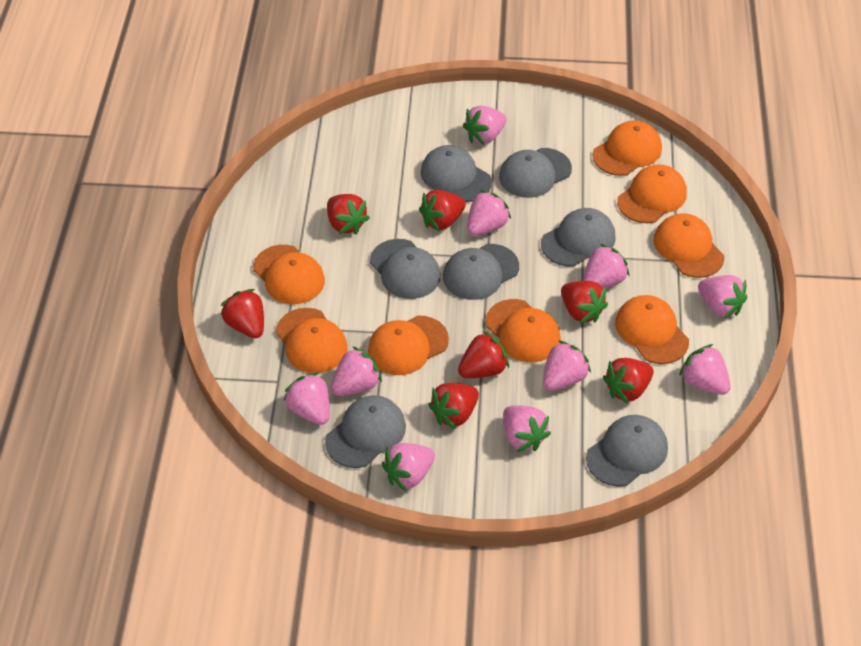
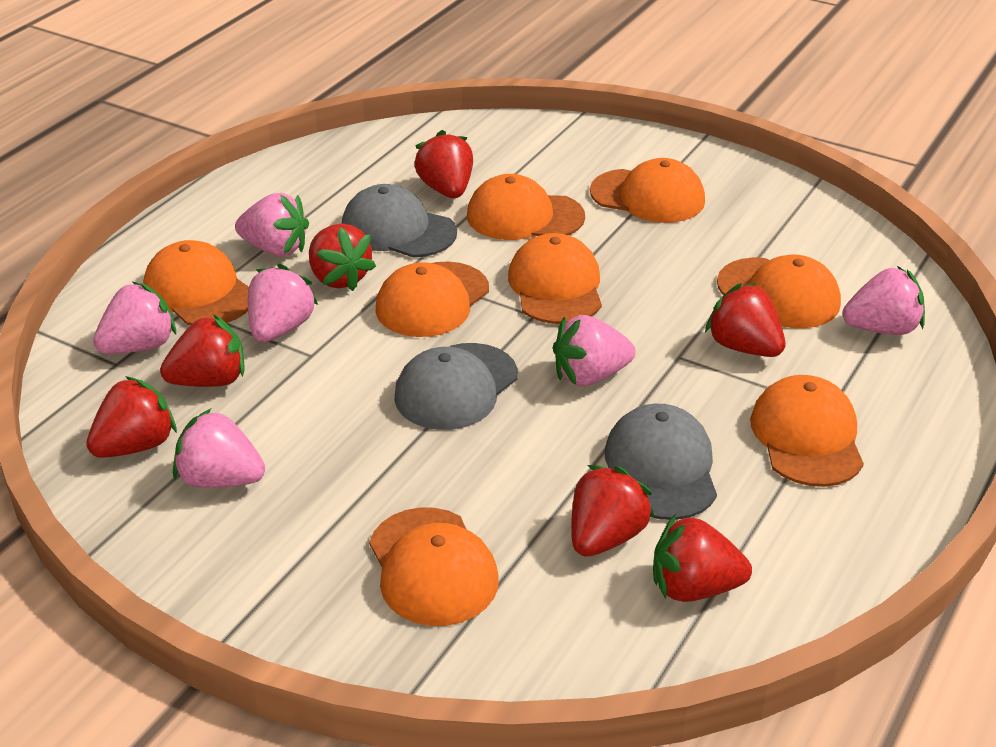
grey cap: [325,395,406,468] [370,239,441,299] [421,145,492,202] [443,244,519,300] [499,148,572,198] [541,208,616,266] [586,415,668,487] = 7 -> [342,184,457,258] [394,343,518,430] [605,404,717,520] = 3
pink strawberry: [283,373,330,425] [331,346,382,396] [382,443,435,492] [463,106,506,145] [467,190,511,236] [503,405,551,452] [543,340,591,391] [583,244,629,289] [679,344,731,395] [698,275,747,318] = 10 -> [93,282,176,354] [173,408,265,488] [235,193,309,256] [248,264,318,342] [553,315,636,386] [842,266,925,335] = 6

